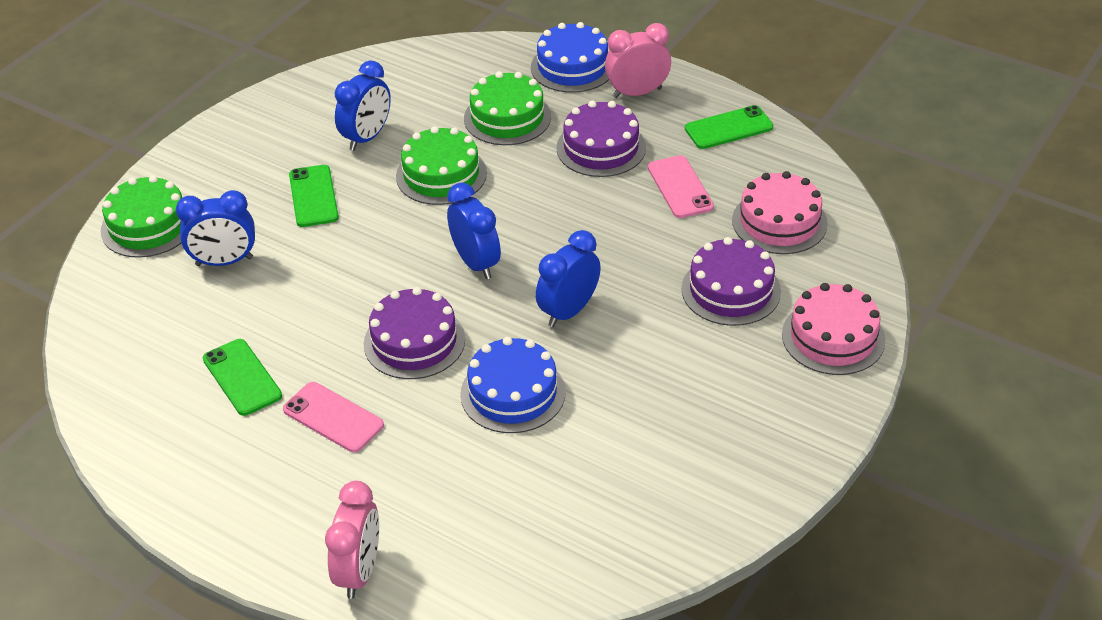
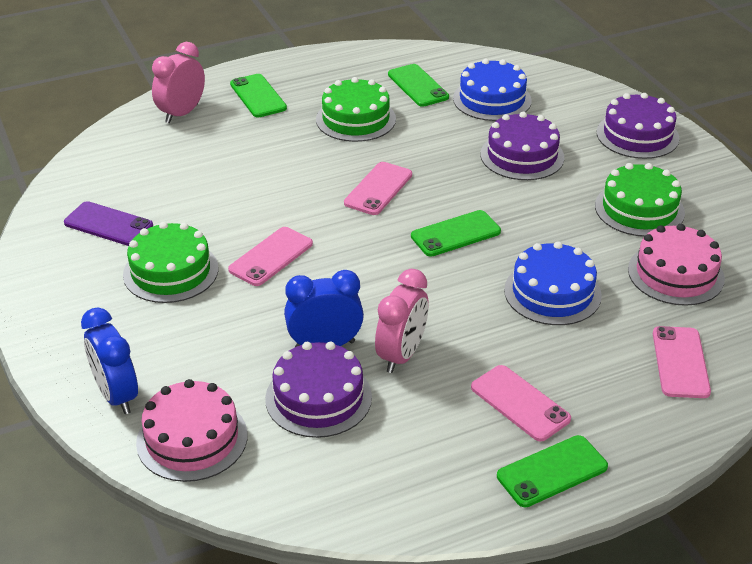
blue clock: [176,190,255,266] [335,61,391,151] [447,183,501,279] [536,230,601,327] = 4 -> [81,307,138,414] [284,270,364,347] = 2
green phone: [203,339,282,416] [289,165,339,227] [685,105,773,149] = 3 -> [230,74,287,118] [388,64,449,107] [411,210,501,257] [497,435,608,507] = 4
pink phone: [283,382,384,452] [648,155,714,218] = 2 -> [228,227,313,286] [344,162,412,215] [471,365,571,441] [653,326,711,398] = 4
purple phone: none = 0 -> [64,201,153,246] = 1

